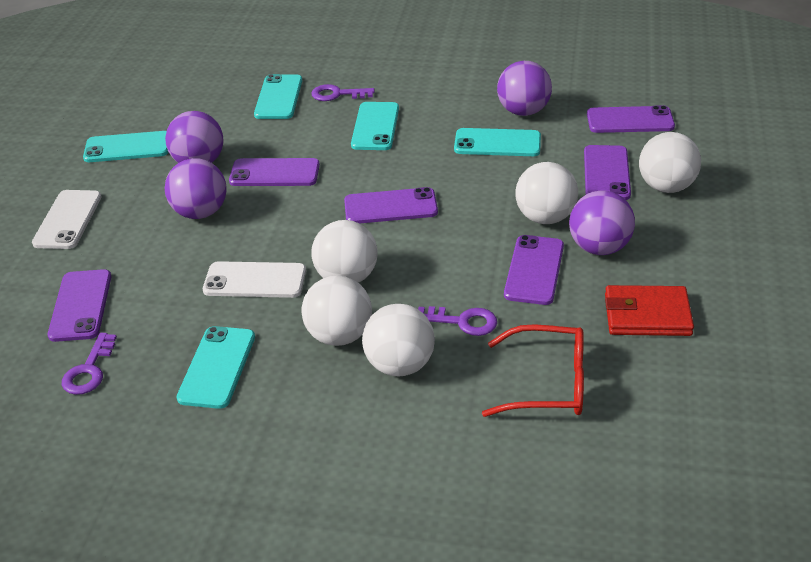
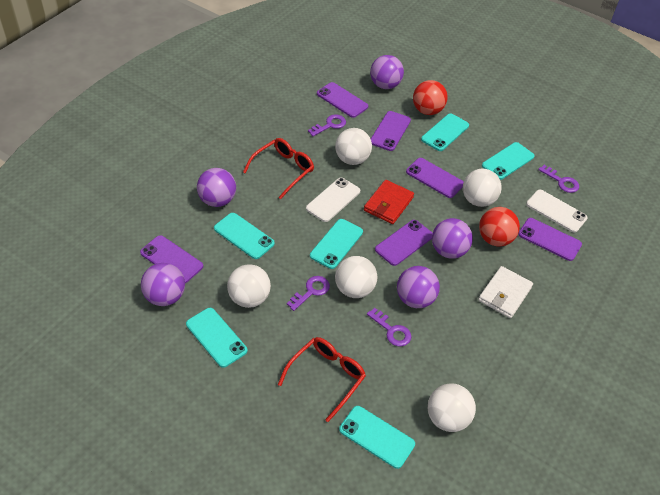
purple ball: [165,111,223,163] [165,158,227,219] [497,61,552,116] [569,191,635,255] = 4 -> [141,263,185,306] [197,168,236,207] [370,55,404,89] [397,266,440,308] [432,218,473,259] = 5
purple key: [62,333,117,395] [311,84,375,101] [418,306,497,336] = 3 -> [287,276,330,311] [308,114,346,136] [367,308,412,346] [538,165,579,193] = 4
red ball: none = 0 -> [413,80,448,115] [479,207,520,247] = 2
red glasses: [482,324,584,417] = 1 -> [243,138,314,199] [278,337,366,422] = 2
turquoise phone: [83,131,168,162] [177,326,255,409] [254,74,302,119] [351,102,399,150] [454,128,541,156] = 5 -> [186,308,248,368] [214,213,275,259] [310,219,363,269] [339,406,415,469] [421,113,469,151] [482,142,534,180] = 6
white wallet: none = 0 -> [478,266,533,318] = 1

